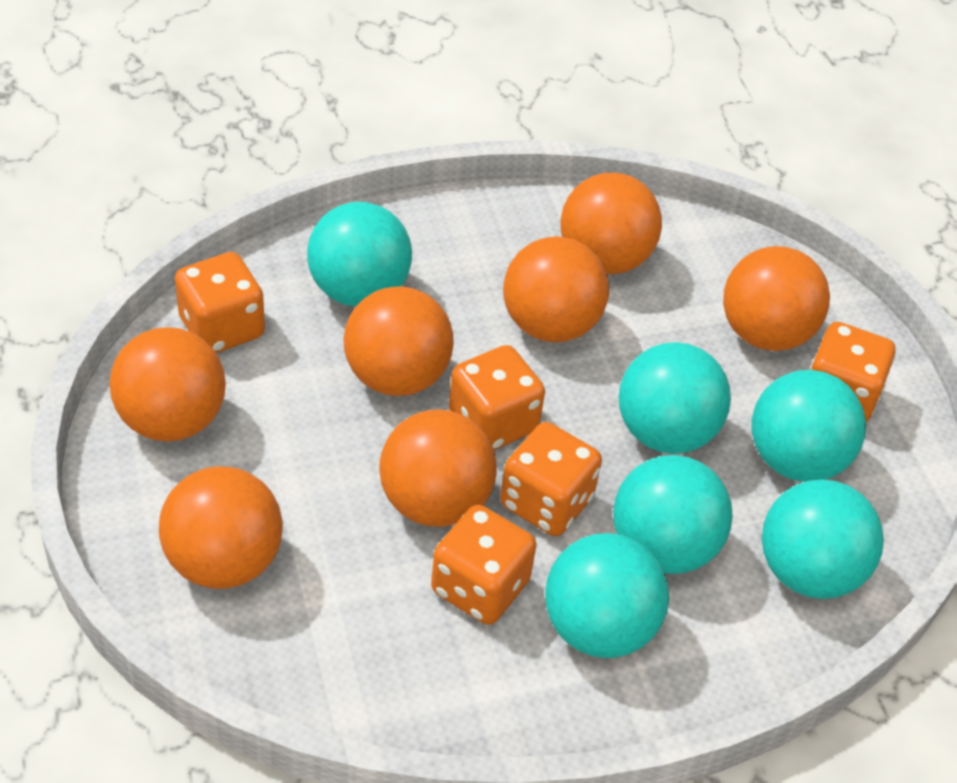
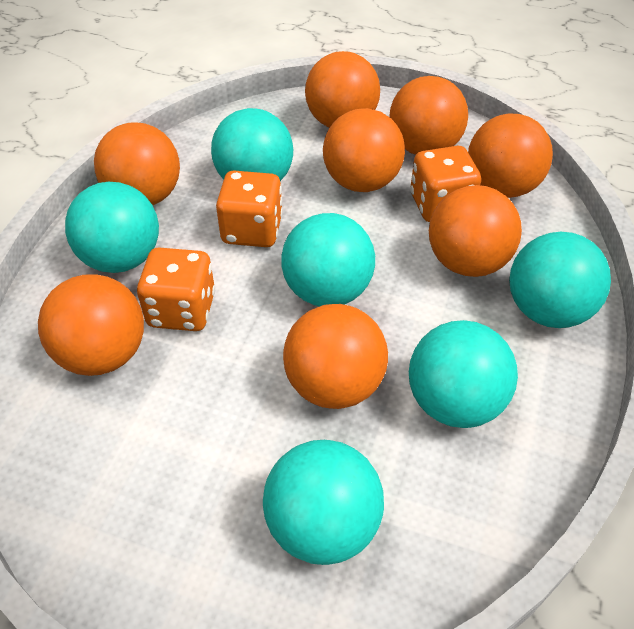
orange ball: [109,327,226,442] [159,466,283,589] [344,286,454,396] [379,410,497,527] [503,236,609,342] [561,173,662,274] [723,246,830,351] = 7 -> [38,274,144,376] [94,123,180,205] [283,304,388,409] [305,51,380,128] [323,108,405,192] [389,76,468,155] [429,185,522,277] [468,113,553,198] = 8
orange dice: [175,252,265,353] [431,505,536,625] [449,345,545,450] [500,422,602,536] [811,322,895,422] = 5 -> [137,248,215,331] [216,171,283,247] [410,146,481,222] = 3

